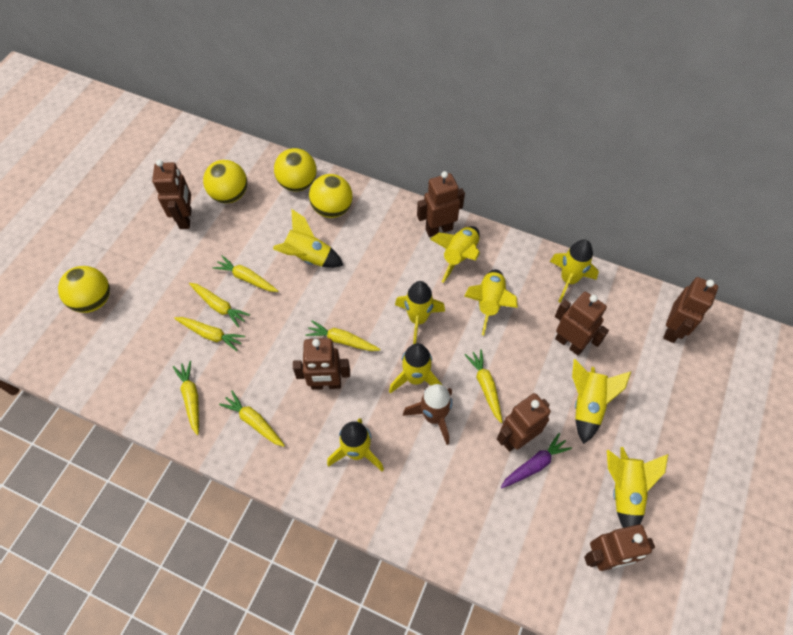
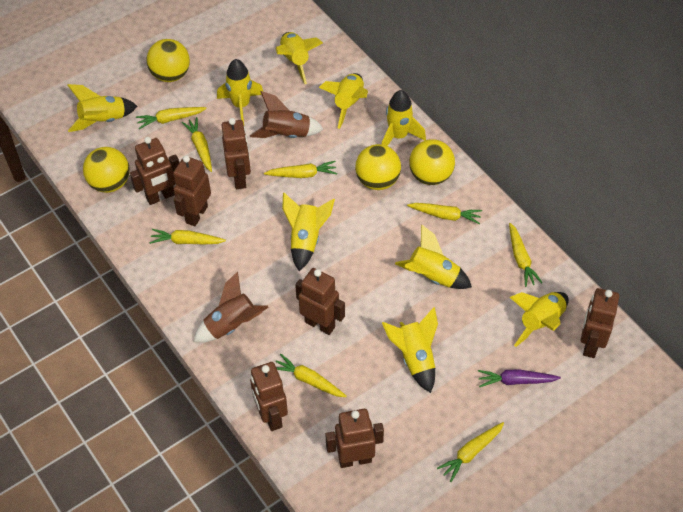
brown rocket: [403,384,452,445] = 1 -> [193,271,269,342] [250,91,323,138] = 2
yellow carrot: [173,361,199,435] [174,317,245,351] [189,283,250,328] [213,256,278,292] [219,391,285,447] [305,321,380,351] [465,349,502,423] = 7 -> [136,107,207,129] [149,229,226,244] [181,117,212,172] [264,161,337,178] [276,354,347,397] [407,203,482,224] [437,422,504,482] [509,223,543,287] = 8

